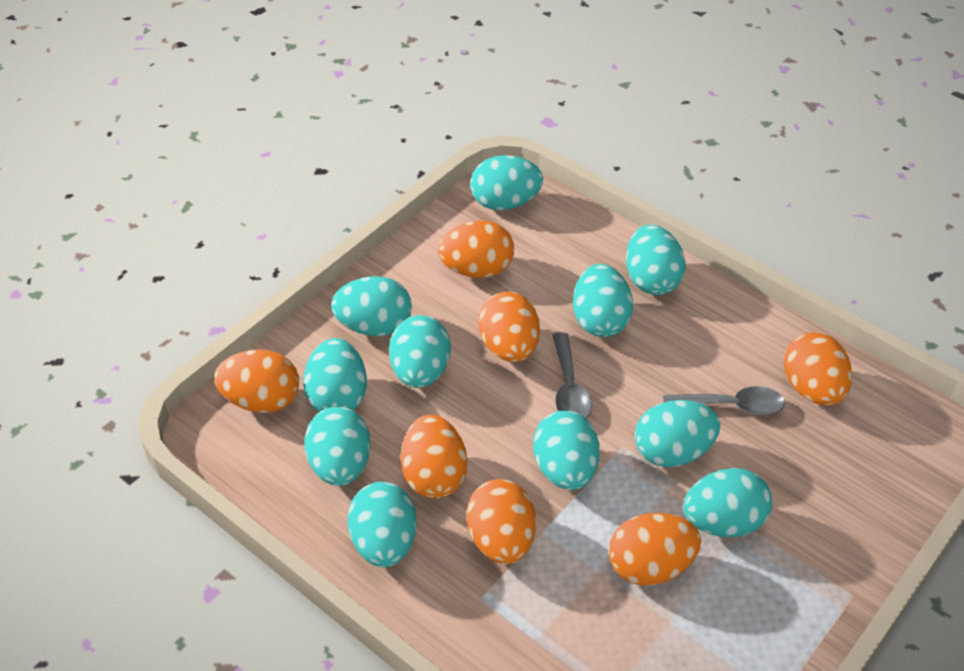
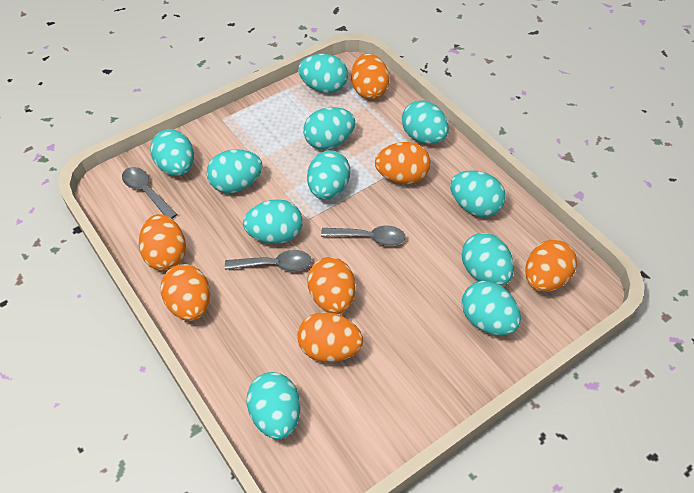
grey spoon: [552,332,592,419] [663,386,785,415] = 2 -> [122,167,177,219] [225,250,312,271] [321,226,406,246] = 3

